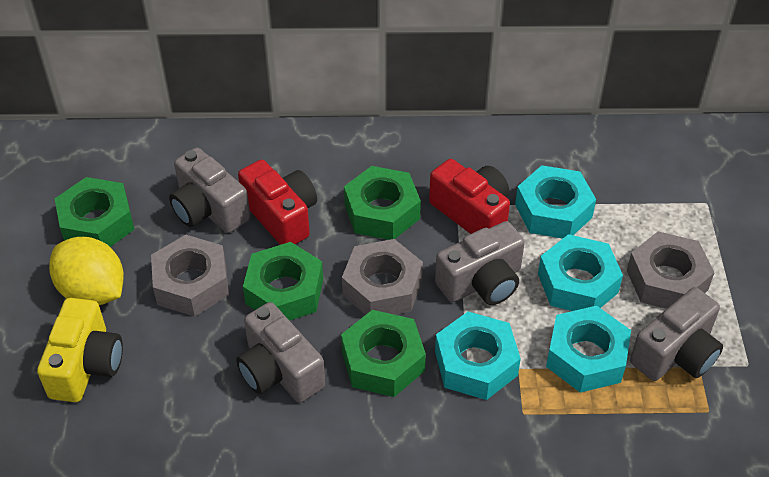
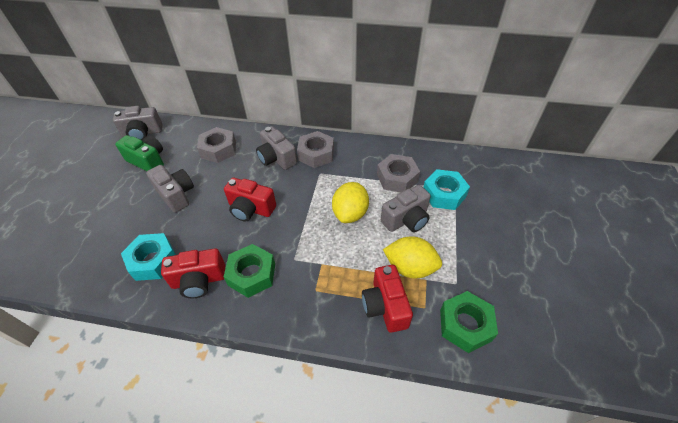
green camera: none = 0 -> [115,135,164,171] = 1
green nut: [55,177,134,247] [243,242,323,321] [341,310,426,397] [344,166,421,240] = 4 -> [224,244,275,298] [440,291,498,353] = 2
red camera: [238,160,317,245] [429,159,510,234] = 2 -> [161,248,225,298] [224,178,276,221] [362,265,413,333] = 3
turquoise nut: [435,311,521,400] [515,165,596,239] [538,234,623,311] [546,306,631,393] = 4 -> [121,233,176,281] [423,169,470,210] = 2
yellow camera: [37,298,123,402] = 1 -> none = 0
yellow lemon: [49,237,124,305] = 1 -> [332,182,369,223] [383,236,442,278] = 2

